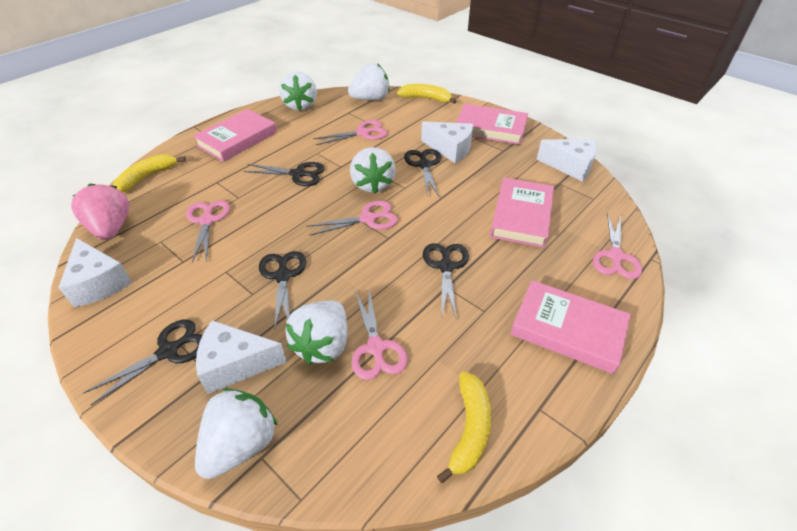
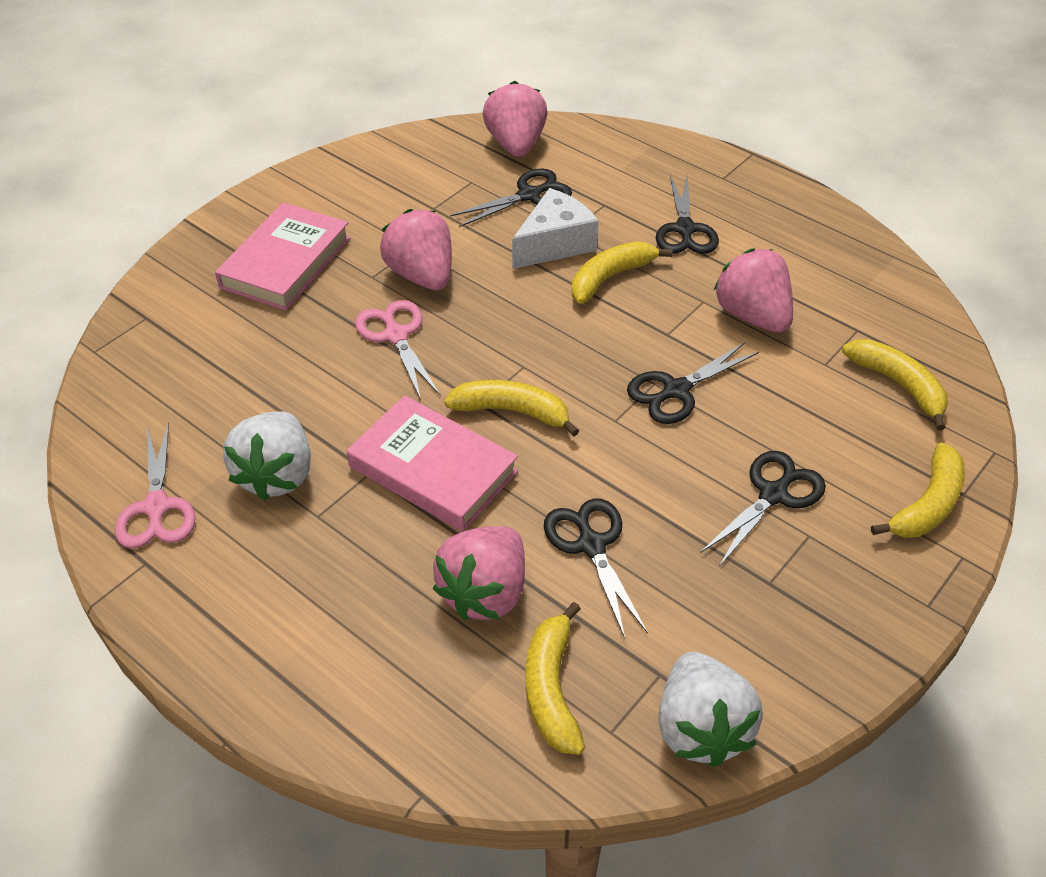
pink book: [193,109,277,162] [456,104,528,145] [490,178,554,248] [511,280,631,374] = 4 -> [215,202,350,311] [347,395,518,532] = 2
pink scissors: [186,200,230,263] [307,201,398,236] [313,120,387,145] [352,290,408,380] [593,213,642,279] = 5 -> [115,422,196,549] [355,300,441,400] = 2
pink strawberry: [71,184,130,240] = 1 -> [380,209,452,290] [433,526,525,620] [483,81,547,157] [714,248,793,333] = 4
white cheese: [58,238,132,307] [196,320,287,394] [421,122,473,163] [537,139,597,182] = 4 -> [512,188,599,269] = 1
white strawberry: [195,388,278,479] [279,71,317,111] [285,300,348,365] [348,63,390,100] [350,147,396,193] = 5 -> [223,411,311,500] [658,652,763,767] = 2
yellow banana: [113,154,186,192] [397,84,457,104] [437,372,491,483] = 3 -> [444,380,579,436] [526,602,585,755] [572,242,672,304] [842,339,948,430] [871,442,965,538] = 5

